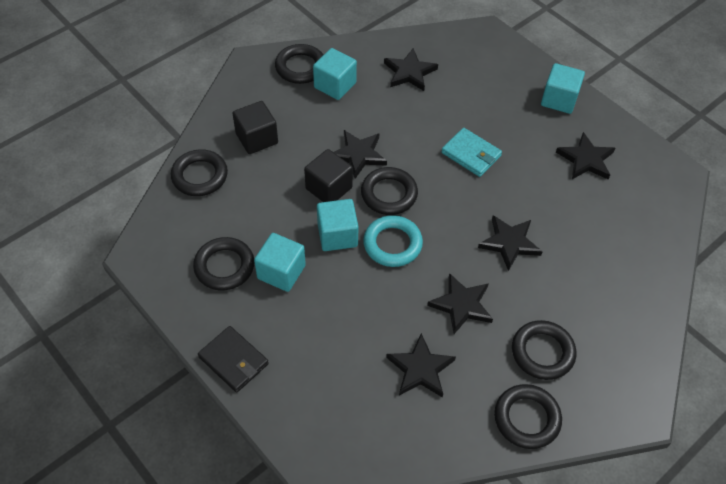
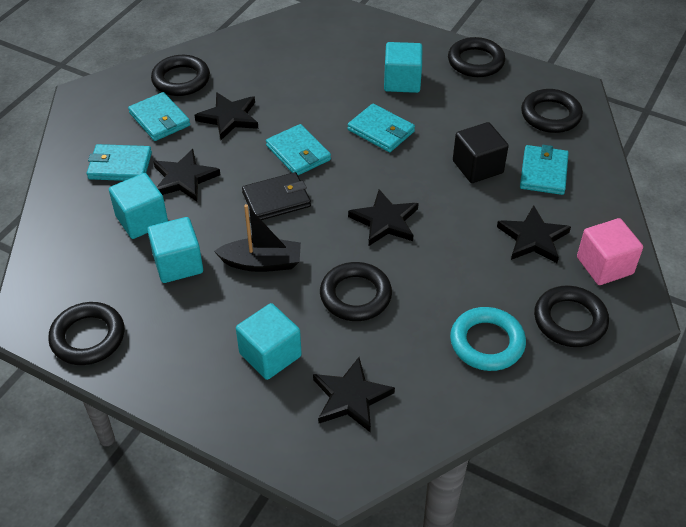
black boat: none = 0 -> [214,204,301,272] = 1
black cube: [232,101,278,154] [304,149,353,202] = 2 -> [453,122,508,183] = 1
black star: [334,130,387,179] [384,48,438,91] [386,333,456,398] [427,273,493,334] [478,215,543,271] [556,132,615,180] = 6 -> [153,149,220,202] [194,92,258,140] [313,357,395,432] [348,189,419,246] [497,205,571,263] = 5
pink cube: none = 0 -> [577,218,643,285] = 1
turquoise wallet: [441,128,502,177] = 1 -> [87,144,152,181] [128,92,190,141] [266,124,331,175] [348,104,415,152] [520,145,569,195] = 5

